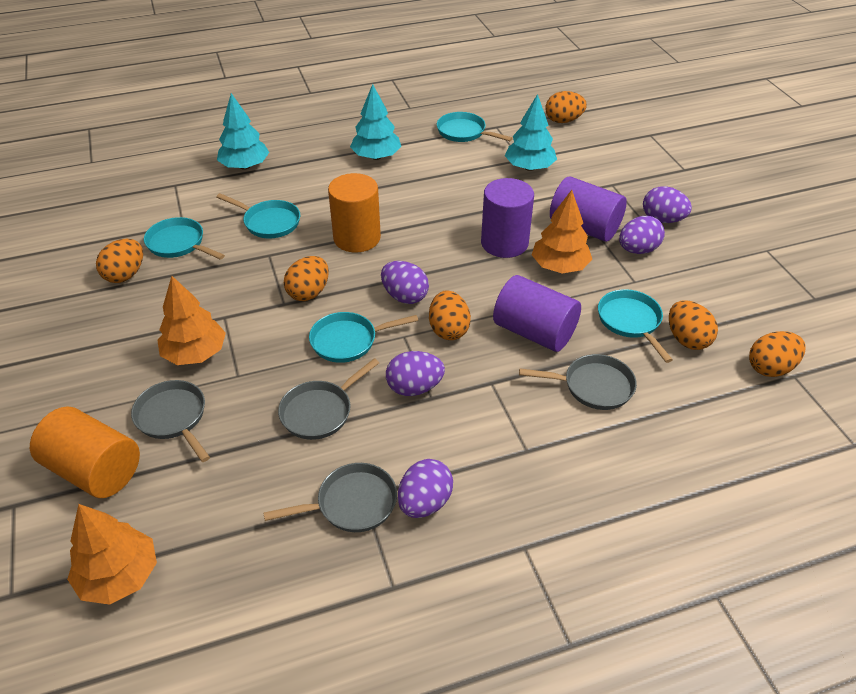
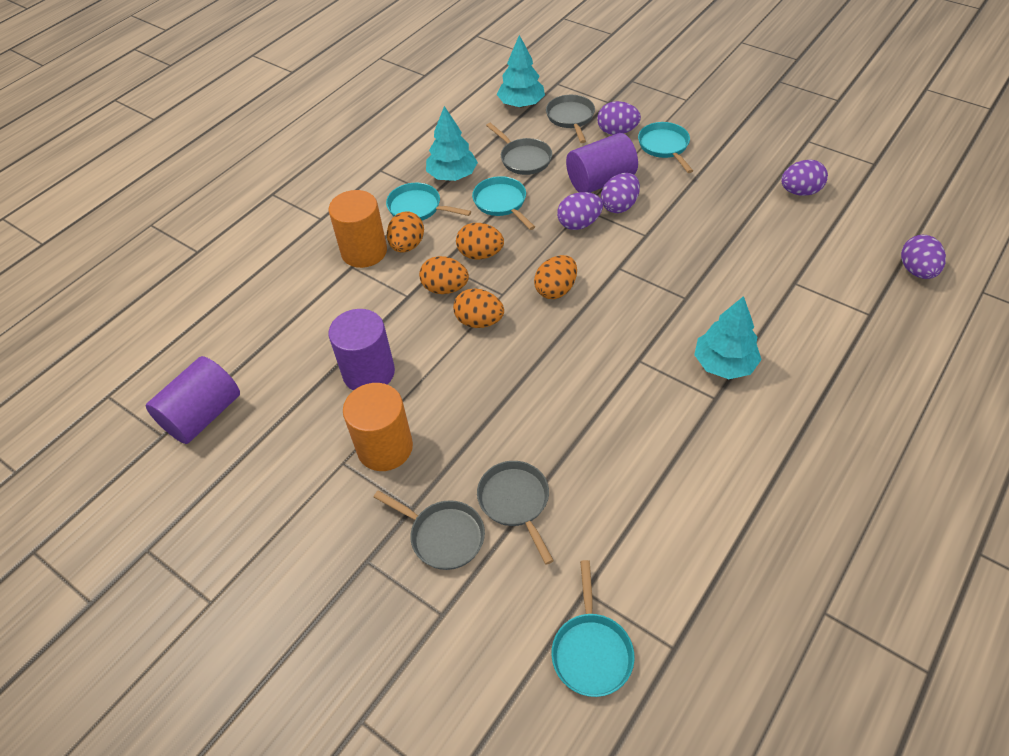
orange egg: [96,239,143,283] [284,256,329,301] [429,290,471,340] [545,91,587,123] [669,300,718,350] [749,331,806,377] = 6 -> [387,211,424,253] [419,256,469,294] [453,288,504,328] [456,223,504,259] [534,255,577,299] = 5
orange tree: [67,504,157,605] [157,276,226,365] [532,190,592,273] = 3 -> none = 0
turquoise pan: [144,217,225,260] [217,193,300,239] [309,312,418,363] [437,112,513,142] [598,289,673,363] = 5 -> [386,183,471,221] [472,176,535,230] [551,560,635,697] [638,122,693,173] = 4

